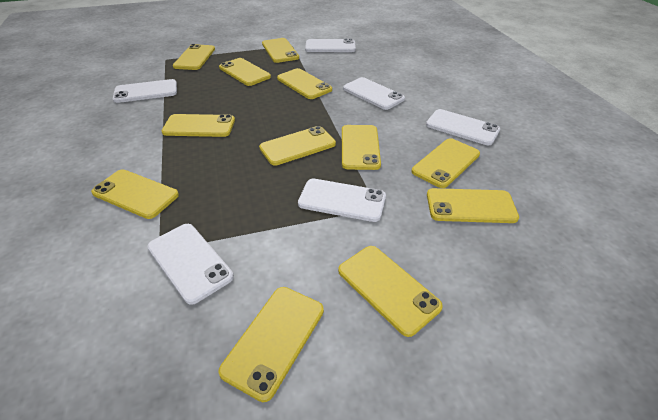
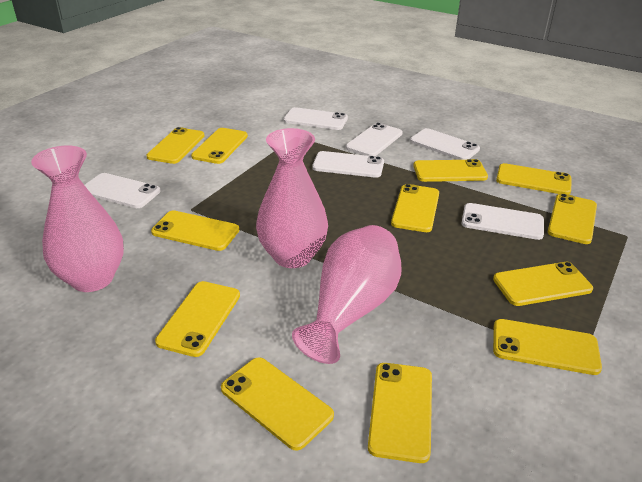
pink vase: none = 0 -> [31,146,124,292] [256,128,328,268] [292,225,402,364] = 3

